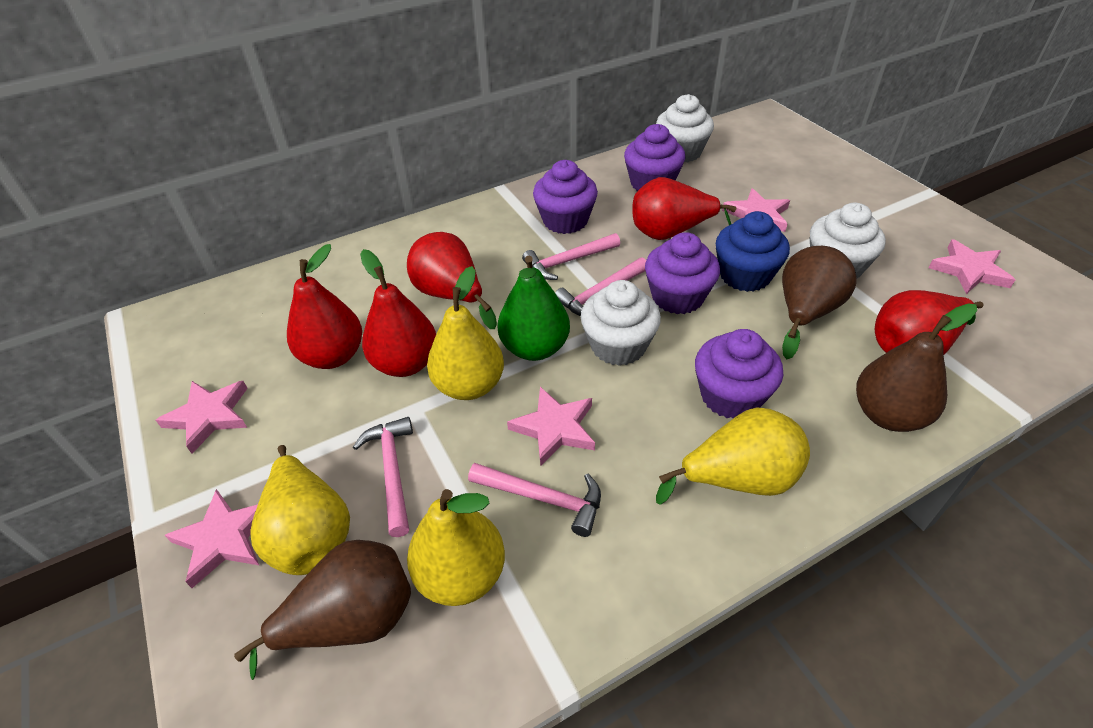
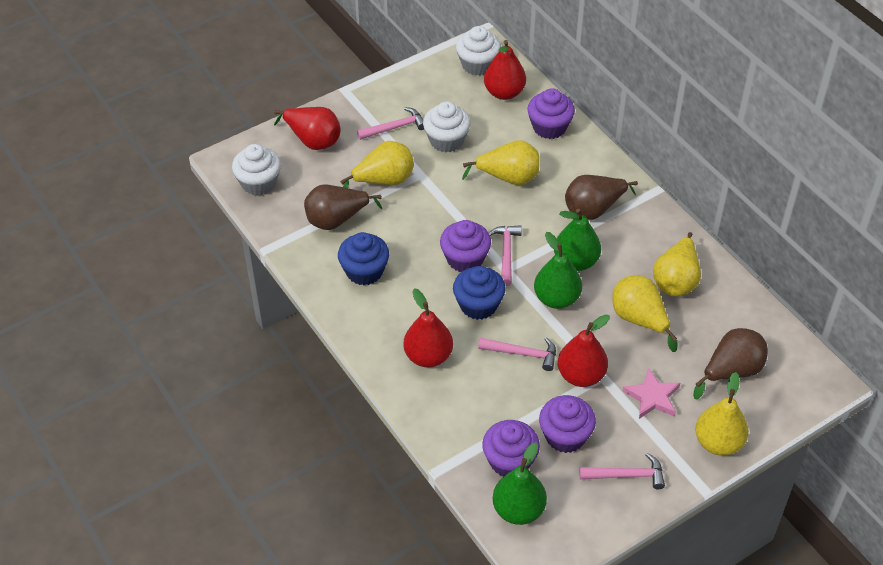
blue cupcake: [716,211,790,292] = 1 -> [338,232,389,285] [453,266,506,320] = 2
green pear: [497,256,570,361] = 1 -> [493,443,547,525] [534,232,582,309] [554,209,601,271] = 3
pink star: [156,381,248,454] [165,489,260,588] [507,387,595,466] [722,188,790,232] [929,239,1015,294] = 5 -> [622,368,680,419] = 1
red pear: [287,244,362,369] [360,249,436,377] [407,232,497,329] [632,177,736,240] [875,290,984,355] = 5 -> [274,107,341,150] [403,288,453,368] [484,40,526,100] [558,314,610,387] = 4
yellow pear: [250,445,350,575] [407,489,505,606] [427,266,504,400] [656,407,810,504] = 4 -> [340,141,414,188] [462,140,539,185] [612,276,677,352] [653,232,701,296] [695,372,749,456] = 5

